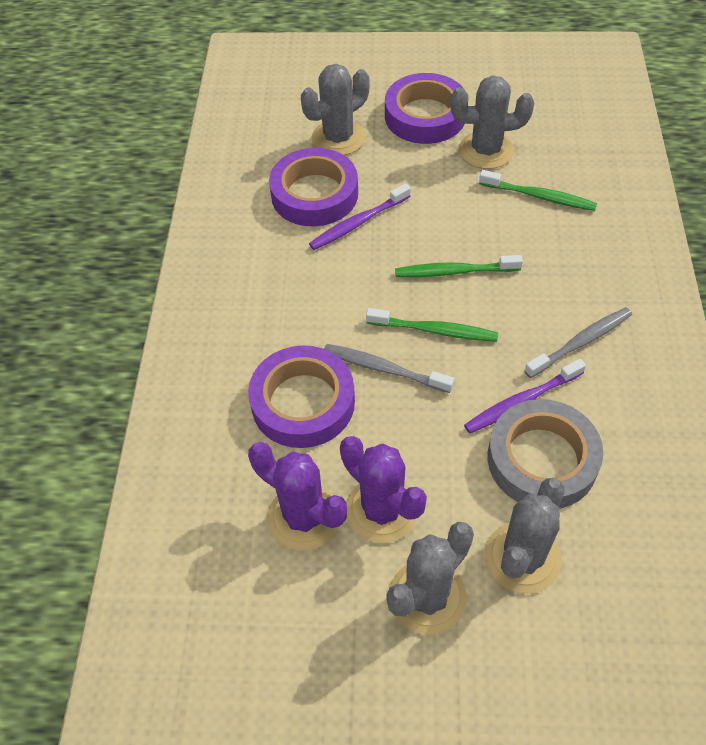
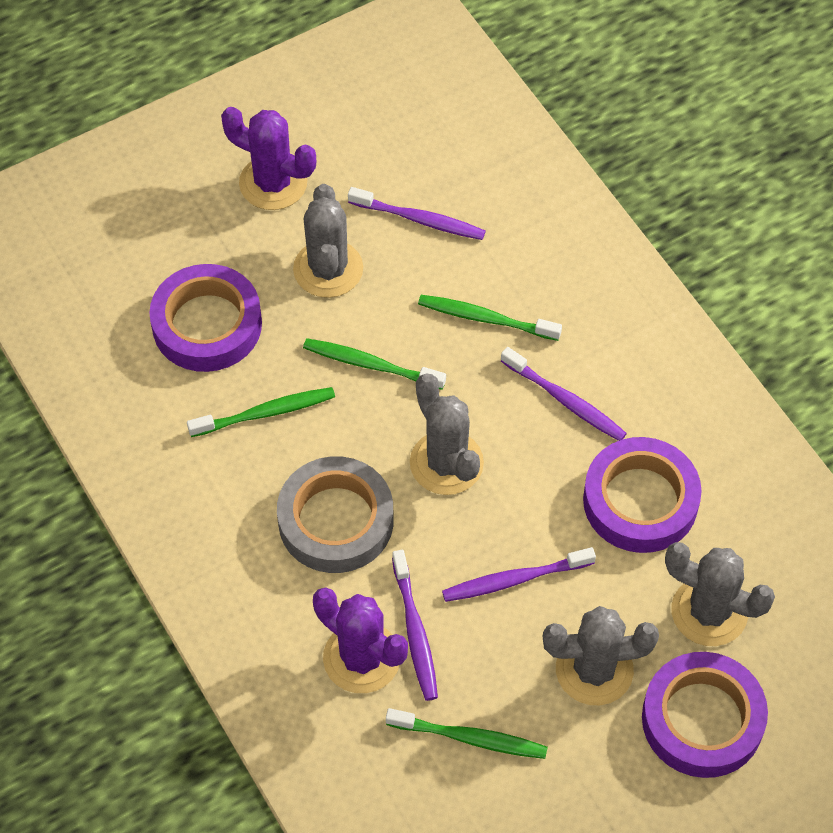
green toothbrush: [366,308,498,342] [395,255,523,277] [479,170,597,211] = 3 -> [187,387,335,437] [303,338,446,390] [386,708,548,759] [418,295,562,341] = 4
grey toothbrush: [324,344,454,393] [524,307,632,378] = 2 -> none = 0
purple toothbrush: [309,183,411,250] [464,359,586,433] = 2 -> [348,187,486,240] [392,550,438,701] [442,547,596,602] [501,347,627,441] = 4

